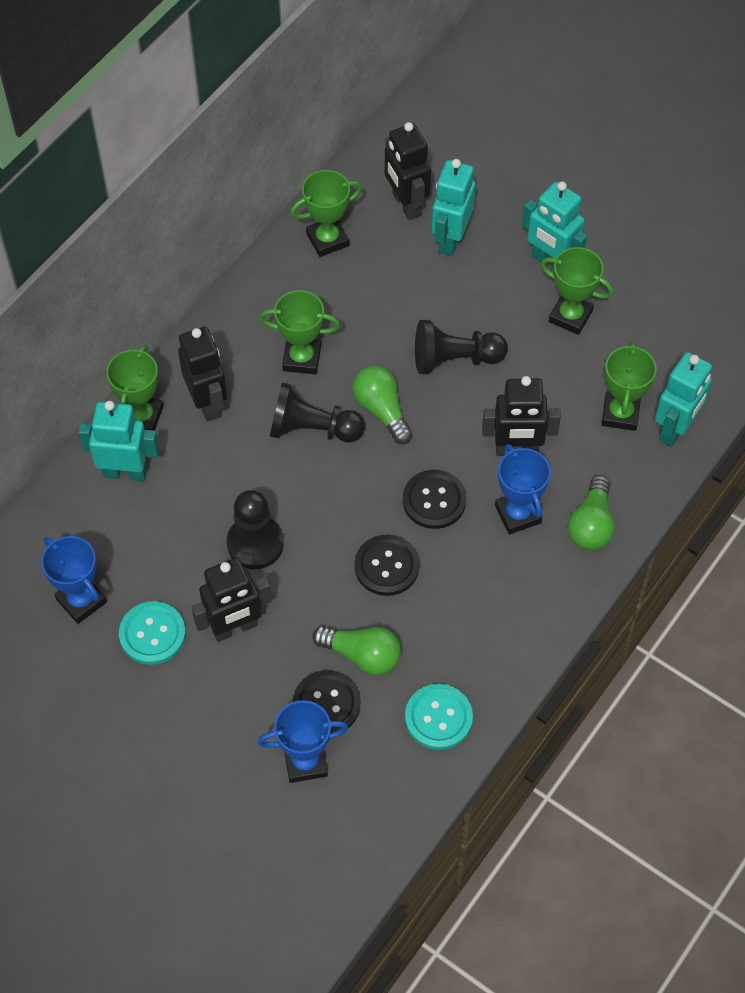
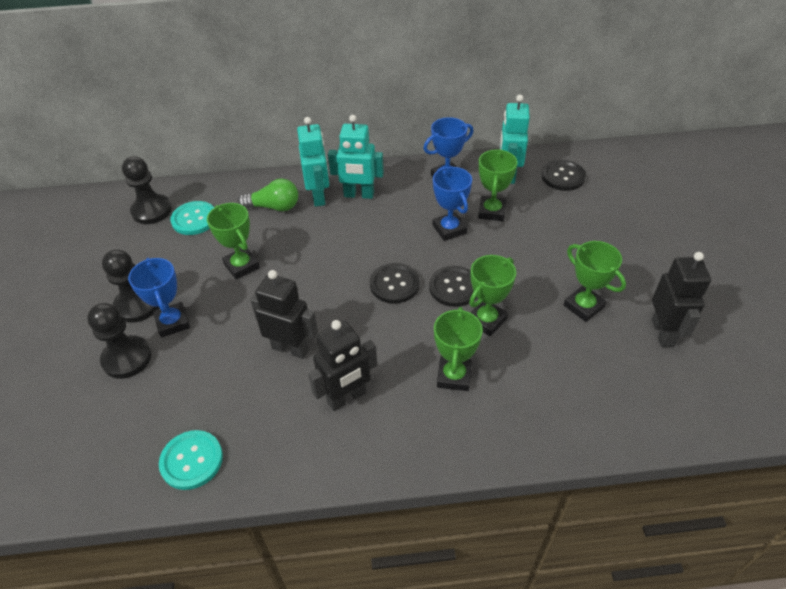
black robot: [178,327,227,422] [192,558,272,642] [385,122,431,220] [482,376,561,456] = 4 -> [250,270,318,359] [308,320,377,411] [652,252,711,347] = 3
green light bulb: [312,626,401,676] [352,366,412,444] [568,475,615,550] = 3 -> [238,178,298,211] = 1
turquoise robot: [78,401,159,482] [431,159,476,256] [522,181,587,270] [655,352,712,447] = 4 -> [297,117,329,207] [328,115,384,199] [500,95,530,184] = 3

